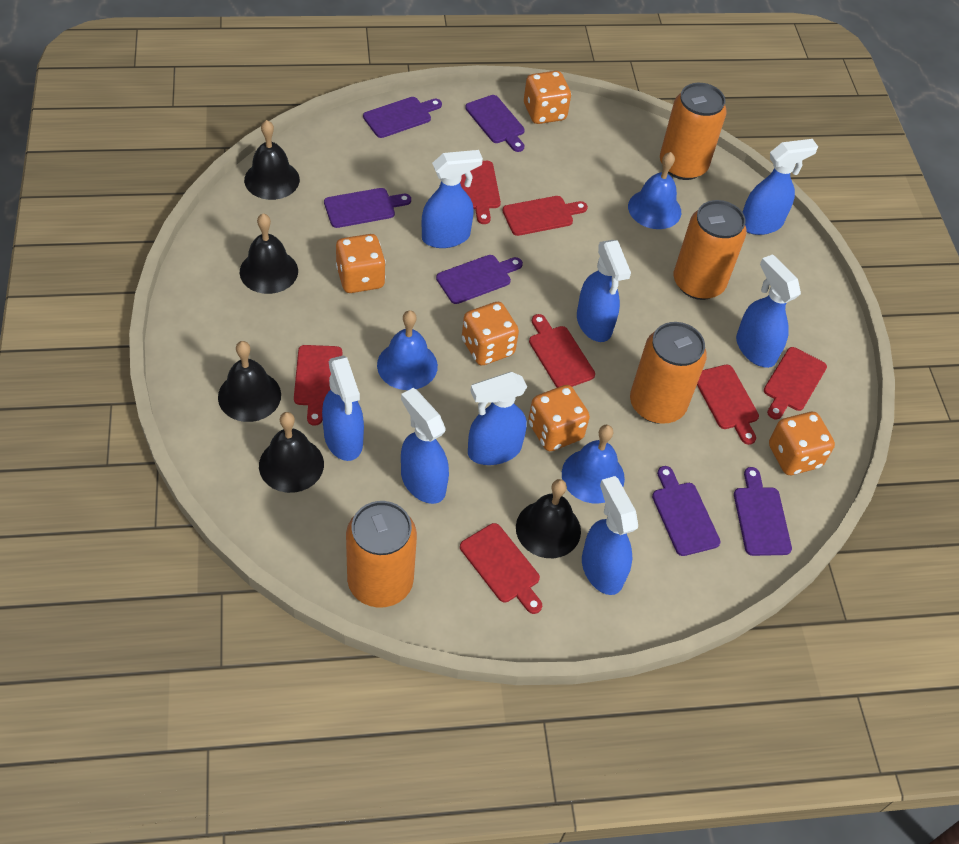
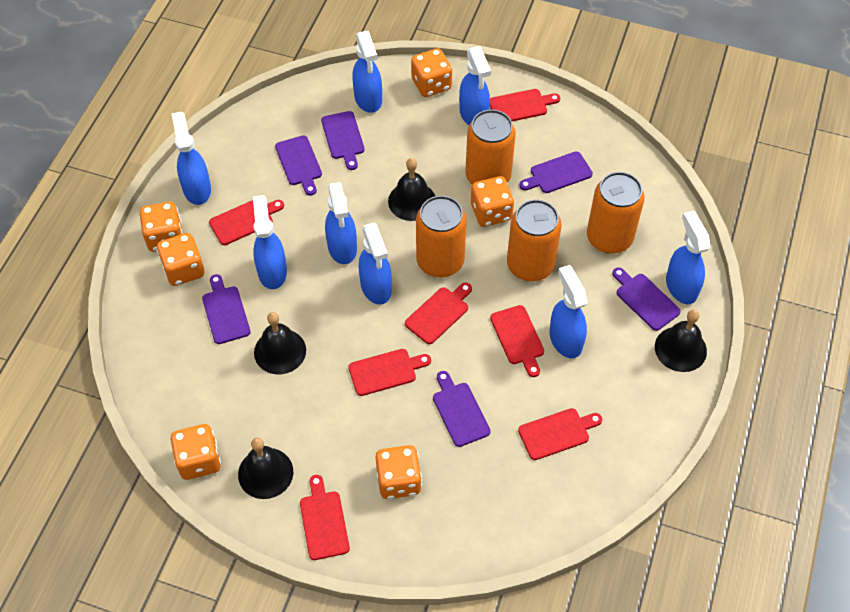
black bell: [218,341,281,422] [240,213,298,294] [244,120,300,200] [259,412,324,493] [516,479,581,558] = 5 -> [238,437,293,499] [254,312,306,375] [388,158,435,221] [655,310,707,372] = 4
blue bell: [377,310,438,390] [562,425,625,504] [628,152,681,229] = 3 -> none = 0
orange dice: [336,234,386,293] [462,302,519,365] [524,71,571,124] [528,385,590,451] [769,412,835,475] = 5 -> [140,202,183,252] [157,233,205,286] [171,424,221,480] [376,445,422,499] [411,48,452,97] [471,176,514,227] = 6

